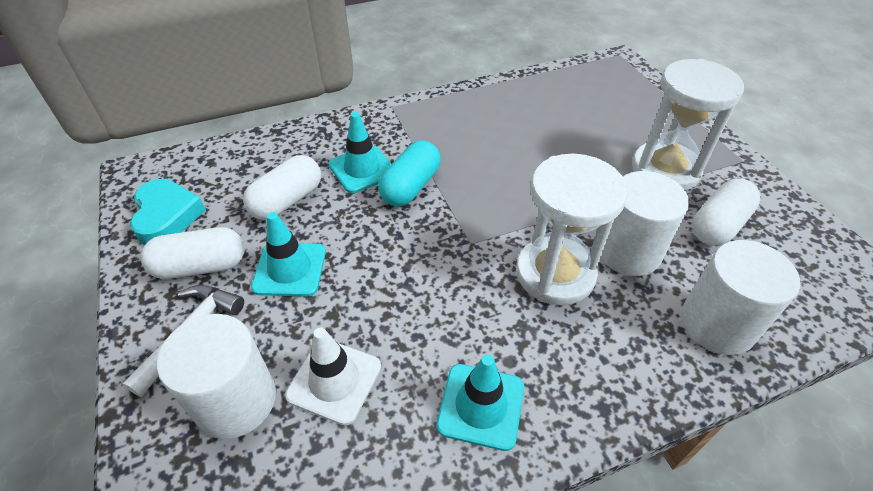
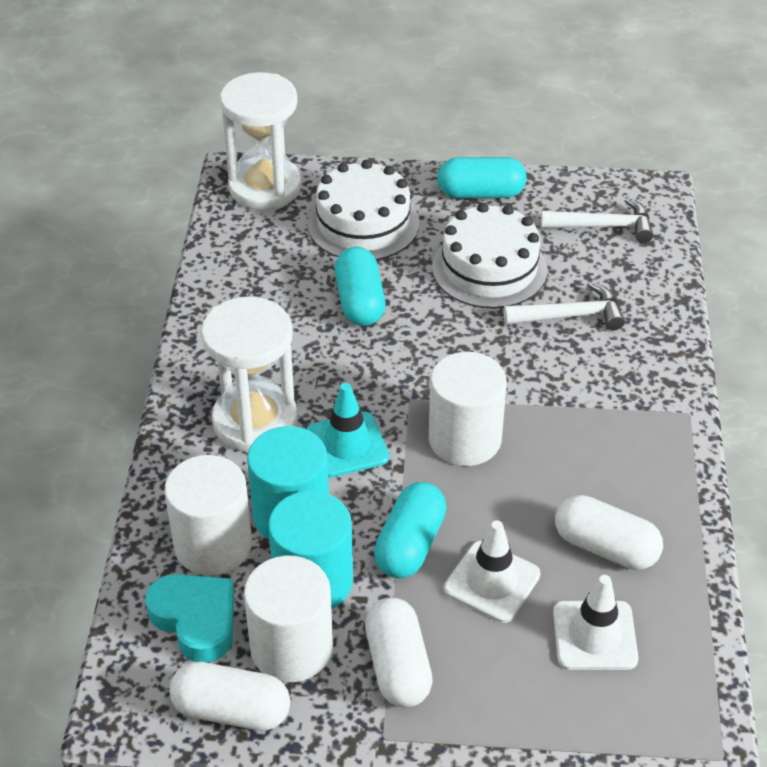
turquoise capsule: [378,140,441,206] = 1 -> [335,247,385,326] [374,482,446,578] [437,157,527,198] = 3
turquoise cylinder: none = 0 -> [247,426,329,540] [268,490,353,609] = 2
turquoise traffic cone: [251,212,326,297] [328,112,391,193] [437,354,524,451] = 3 -> [306,383,389,478] = 1
white cake: none = 0 -> [307,160,419,260] [432,203,547,308] = 2
white hammer: [122,285,244,397] = 1 -> [504,282,625,330] [541,198,653,243] = 2
white traffic cone: [285,328,381,425] = 1 -> [444,520,541,623] [553,575,638,670] = 2

